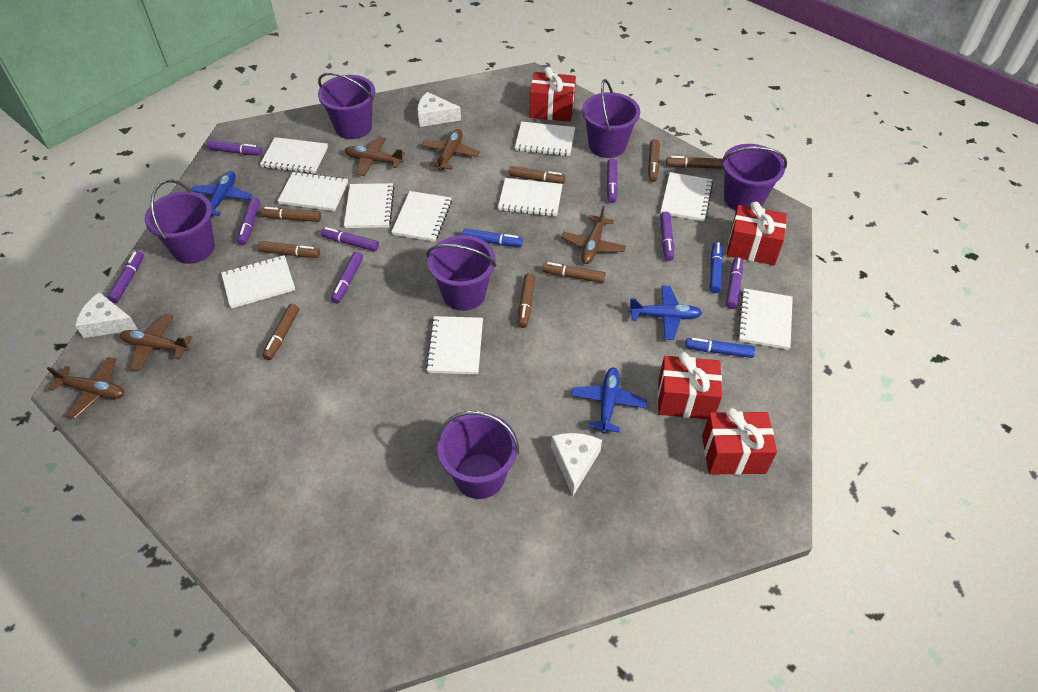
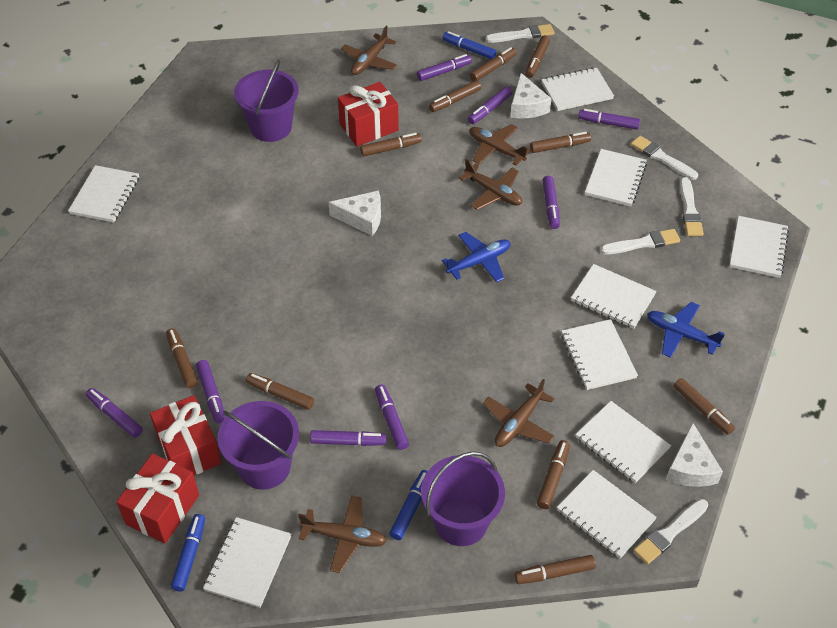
blue plane: [191,171,252,216] [571,367,647,434] [628,286,702,340] = 3 -> [442,232,511,283] [647,302,724,358] = 2
brown marker: [258,241,320,258] [261,207,321,222] [262,304,299,360] [509,166,566,184] [518,273,535,328] [542,262,606,283] [648,139,660,182] [666,156,723,169] = 8 -> [166,328,198,388] [246,373,314,410] [360,133,422,156] [429,80,481,112] [470,47,516,81] [514,555,596,584] [525,35,550,78] [530,132,591,153] [537,440,570,509] [674,378,735,435] = 10
purple bucket: [145,180,215,264] [318,72,375,139] [427,235,496,311] [437,411,519,499] [582,79,640,158] [721,144,787,211] = 6 -> [218,401,299,490] [234,60,299,142] [421,451,505,546] = 3
red gift: [530,67,576,122] [658,352,722,419] [702,408,777,475] [727,201,787,265] = 4 -> [116,453,199,544] [150,395,222,475] [338,82,399,146] = 3
white brush: none = 0 -> [485,24,554,43] [600,229,680,254] [631,136,698,180] [633,499,708,564] [680,177,704,236] = 5
white notebook: [221,255,295,309] [260,137,328,174] [278,171,348,211] [344,183,394,228] [391,191,452,242] [426,316,483,375] [498,178,563,217] [515,122,575,156] [661,172,713,222] [737,288,793,350] = 10 -> [68,165,139,223] [203,517,291,608] [541,67,614,111] [557,470,657,559] [561,319,638,390] [571,264,657,329] [575,401,671,483] [585,149,647,206] [729,216,789,278] = 9

